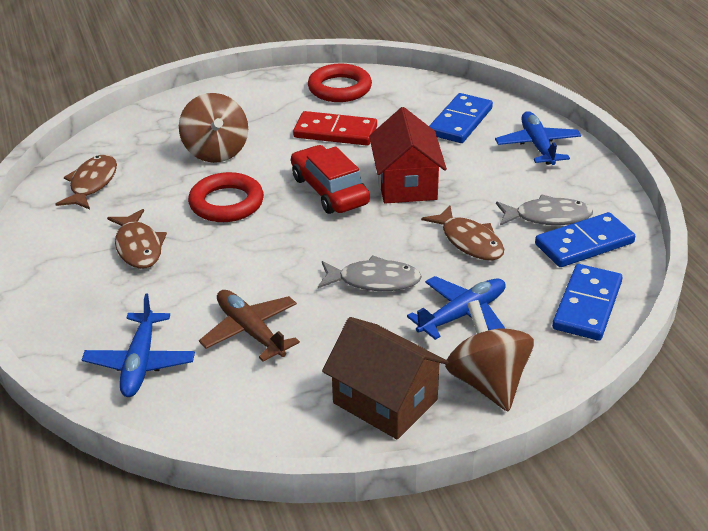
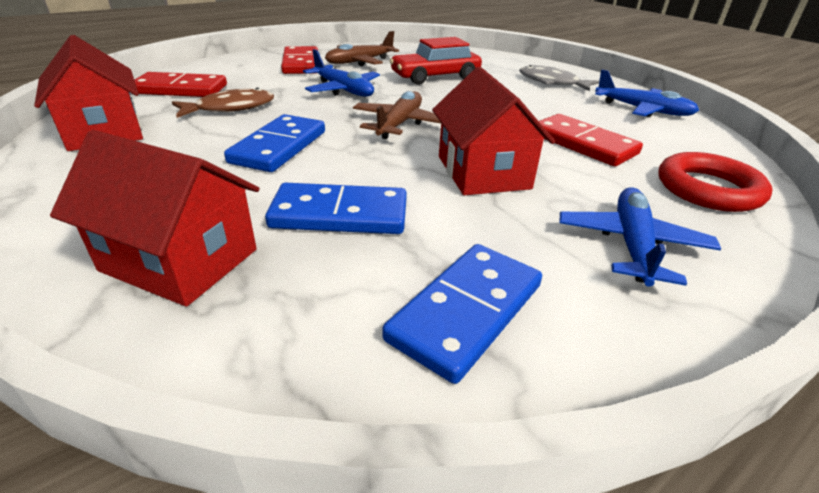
brown fish: [55,154,117,209] [107,209,167,269] [421,205,504,261] = 3 -> [172,88,274,118] = 1
brown house: [322,317,448,439] = 1 -> none = 0
brown plane: [199,290,300,361] = 1 -> [325,31,399,66] [353,91,441,139] = 2
brown spinning top: [179,93,248,163] [445,300,534,411] = 2 -> none = 0
grey fish: [318,255,422,291] [496,194,593,225] = 2 -> [519,65,599,91] = 1
red domino: [293,111,377,146] = 1 -> [135,72,227,97] [281,46,318,74] [539,114,643,166] = 3
red house: [369,107,447,204] = 1 -> [34,35,143,151] [50,130,259,307] [432,67,555,195] = 3
red ring: [188,172,264,222] [308,64,372,102] = 2 -> [658,152,773,212] = 1

